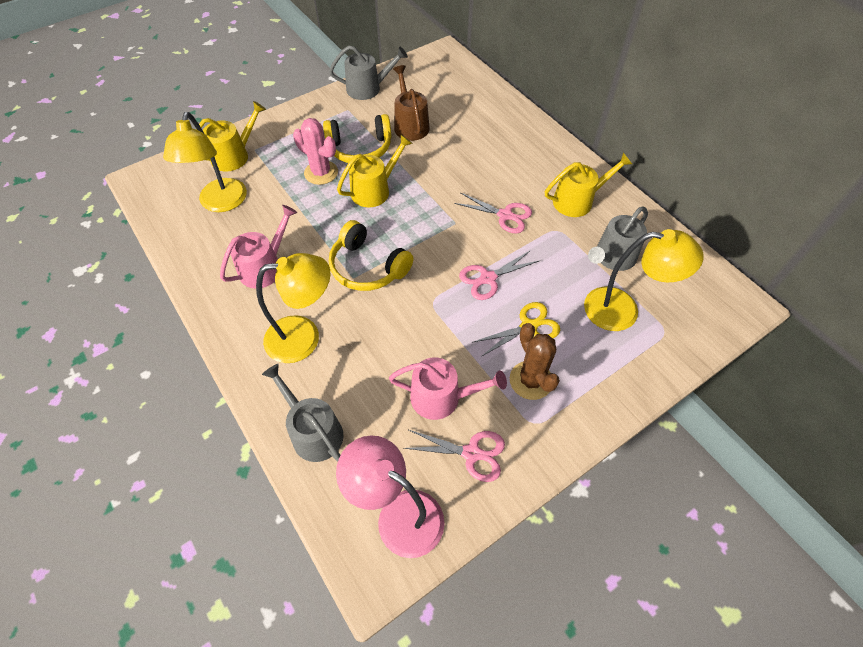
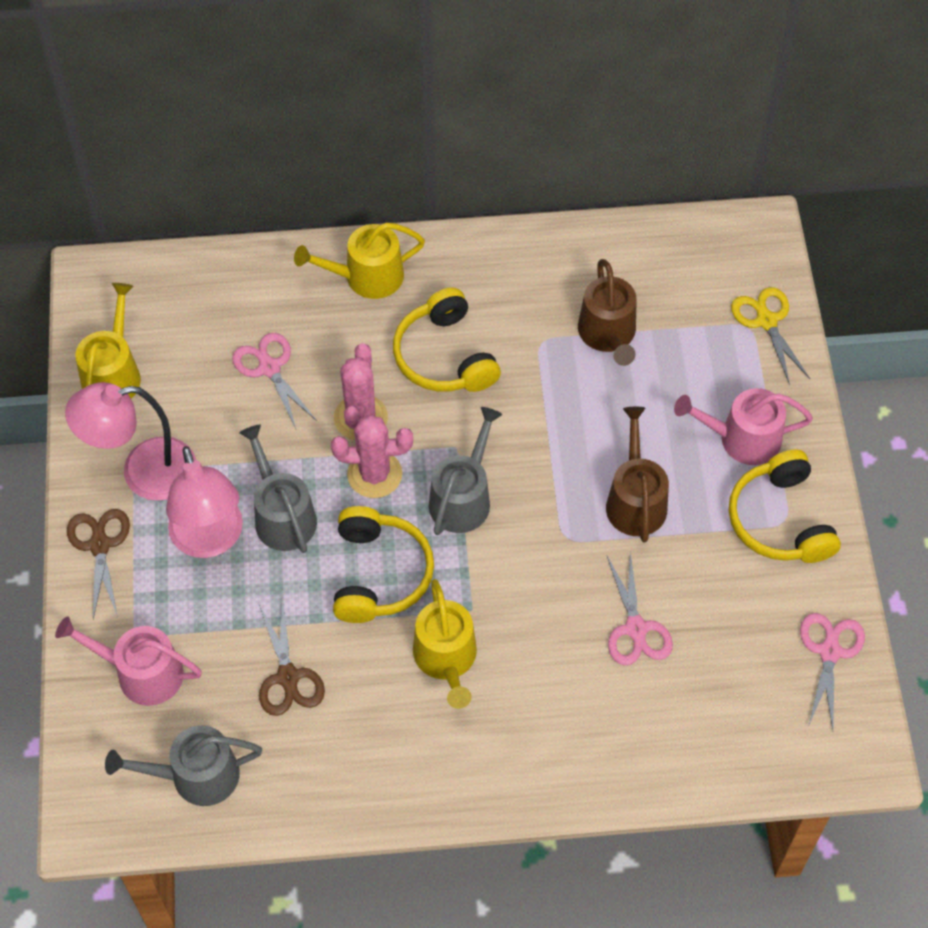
brown cactus: [510,323,560,400] = 1 -> none = 0
brown scissors: none = 0 -> [67,509,130,619] [259,598,325,716] = 2
brown watering can: [393,65,430,141] = 1 -> [578,259,637,366] [606,407,669,543] = 2
pink cactus: [293,118,338,185] = 1 -> [331,415,413,498] [334,343,388,440] = 2
pink lamp: [336,435,445,558] = 1 -> [65,382,196,501] [166,446,243,558] = 2
yellow headphones: [323,114,391,163] [329,220,414,291] = 2 -> [333,506,434,623] [393,287,501,392] [729,450,841,563] = 3
yellow lamp: [163,112,247,212] [256,253,330,363] [584,229,704,331] = 3 -> none = 0

